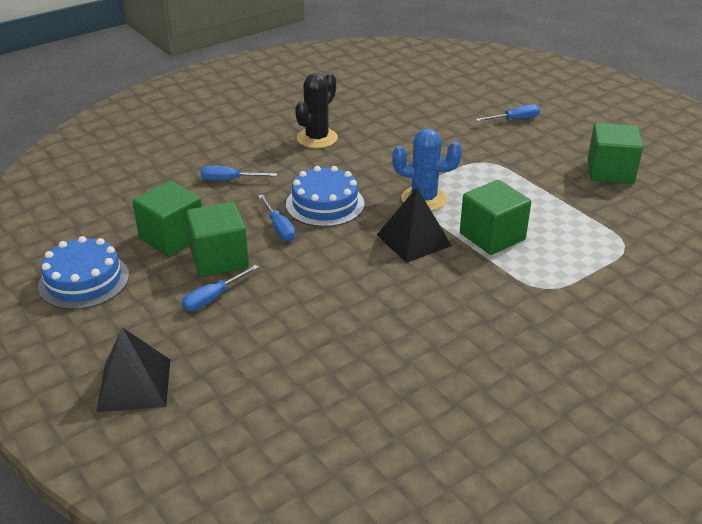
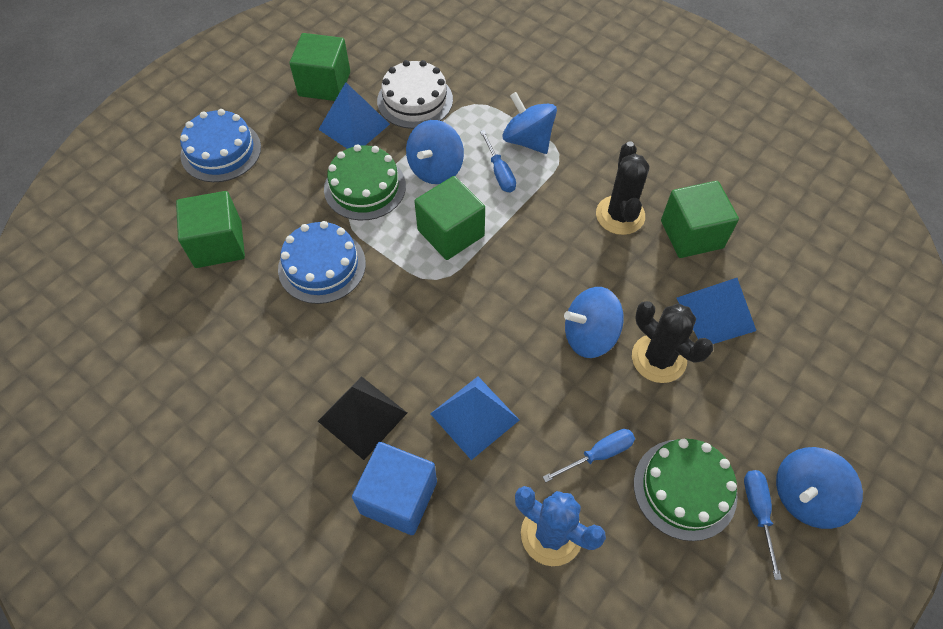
black cactus: [295,73,338,148] = 1 -> [596,141,649,235] [632,301,713,383] = 2
black pyramid: [97,327,170,412] [377,187,452,263] = 2 -> [318,376,407,460] = 1
blue cube: none = 0 -> [352,442,437,535] = 1
blue pyramid: none = 0 -> [318,82,390,149] [430,376,519,460] [676,278,756,344] = 3
blue screwdriver: [182,265,259,311] [200,166,277,180] [258,195,296,241] [476,104,540,121] = 4 -> [480,130,516,192] [543,429,635,482] [744,470,782,580] = 3
blue spinning top: none = 0 -> [406,120,464,184] [503,92,557,154] [564,287,624,358] [776,447,863,529] = 4
green cake: none = 0 -> [324,144,406,220] [634,439,738,541] = 2
white cake: none = 0 -> [377,60,453,129] = 1

